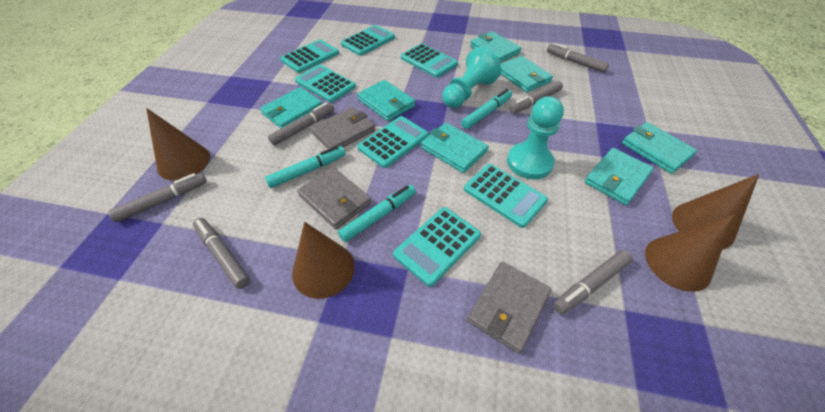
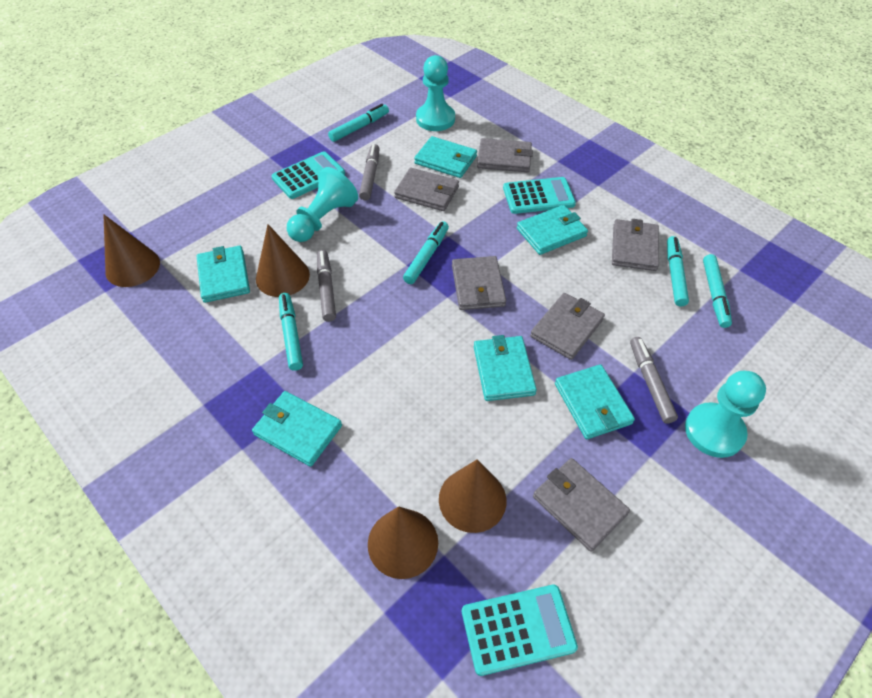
grey marker: [108,173,207,222] [193,218,250,289] [268,102,335,145] [509,81,563,114] [547,43,609,73] [553,250,633,314] = 6 -> [317,250,336,322] [359,144,380,201] [630,337,678,424] = 3
grey wallet: [297,167,371,229] [310,107,375,149] [467,261,552,354] = 3 -> [394,168,459,211] [452,256,506,310] [477,138,533,172] [530,293,605,360] [533,458,630,552] [612,219,659,271] = 6
turquoise calculator: [280,39,339,73] [295,65,356,102] [341,25,395,56] [357,116,429,168] [393,207,481,287] [400,43,458,78] [464,164,548,228] = 7 -> [271,151,345,199] [462,584,578,676] [503,177,576,214] = 3
turquoise marker: [265,146,346,188] [338,185,416,242] [461,89,512,129] = 3 -> [279,293,303,371] [328,104,389,142] [403,221,449,284] [667,236,689,306] [703,254,732,328] = 5
turquoise pawn: [442,47,501,108] [507,96,564,179] = 2 -> [287,167,358,242] [416,55,455,131] [685,371,766,458] = 3
turquoise wallet: [260,87,322,128] [357,80,415,121] [421,123,488,173] [470,31,522,63] [501,56,553,92] [585,148,654,205] [622,122,697,174] = 7 -> [196,246,250,303] [252,391,342,467] [414,136,477,178] [474,335,537,401] [517,205,588,255] [555,364,635,439] = 6

